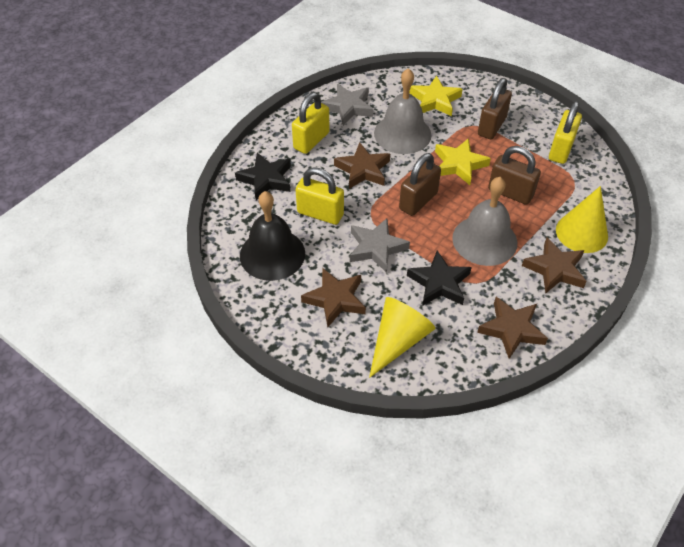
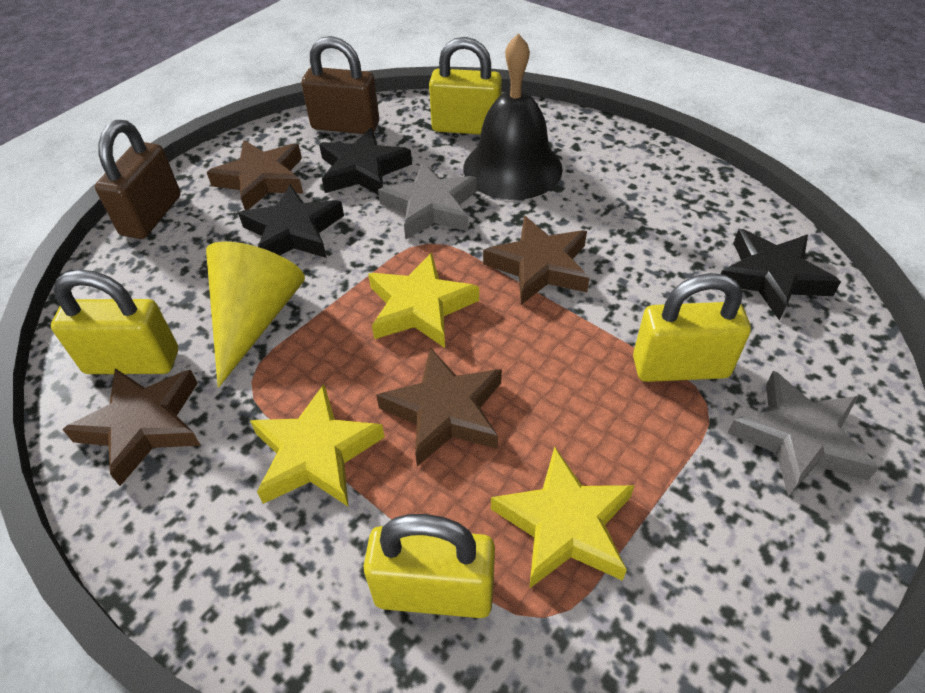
black star: [235,152,291,200] [407,250,472,306] = 2 -> [238,185,344,258] [319,128,412,195] [721,229,841,320] = 3
brown padlock: [399,153,441,216] [478,78,512,139] [488,146,541,205] = 3 -> [95,120,181,239] [302,36,379,134] = 2
grey bell: [374,68,432,154] [452,177,517,266] = 2 -> none = 0
yellow cone: [369,297,435,378] [556,186,608,253] = 2 -> [206,242,305,388] = 1
yellow padlock: [292,92,330,154] [296,167,344,225] [549,101,582,164] = 3 -> [51,270,178,374] [364,514,495,618] [429,37,502,135] [633,273,751,382] = 4
yellow star: [409,76,463,116] [435,138,491,185] = 2 -> [250,384,385,506] [368,252,479,348] [491,446,635,589] = 3

